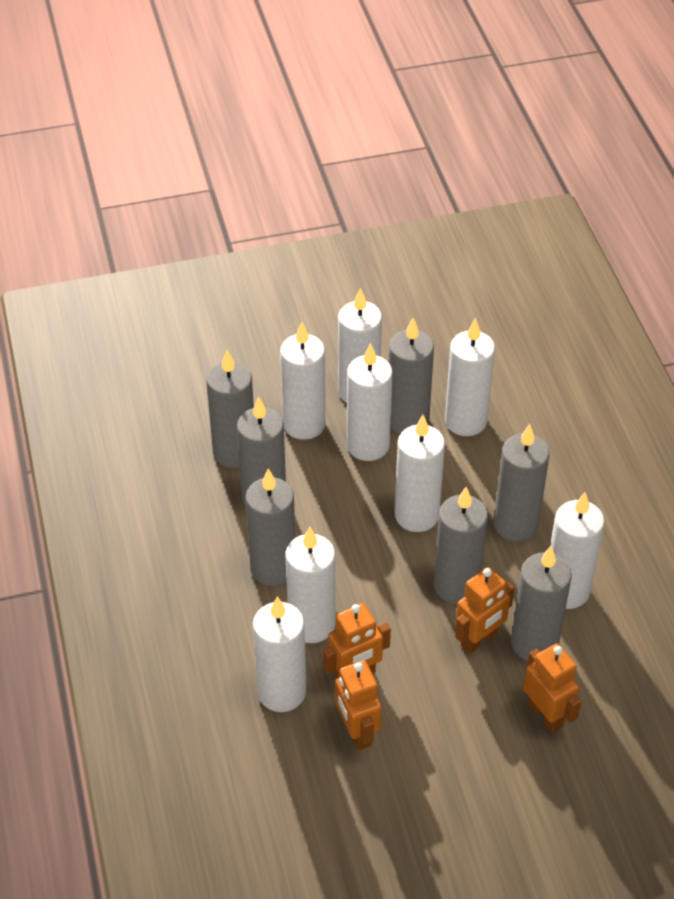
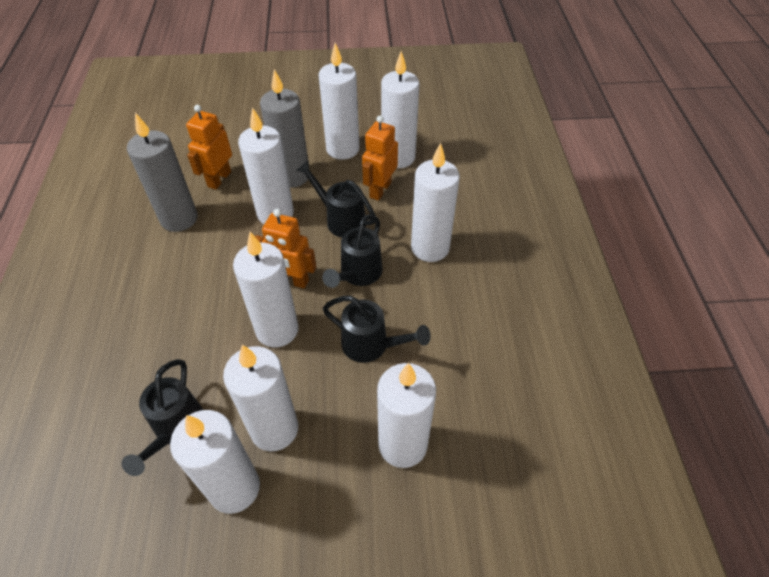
black watering can: none = 0 -> [122,359,203,476] [296,160,376,237] [322,214,383,288] [323,296,431,363] = 4
grey candle: [206,351,254,468] [237,397,286,507] [246,469,295,586] [389,318,434,434] [433,487,488,604] [494,424,550,542] [511,546,572,661] = 7 -> [127,113,198,232] [260,69,308,188] = 2
orange robot: [323,603,391,679] [335,661,381,750] [455,567,515,654] [523,644,581,733] = 4 -> [186,105,232,190] [255,209,316,289] [362,116,398,201] = 3

